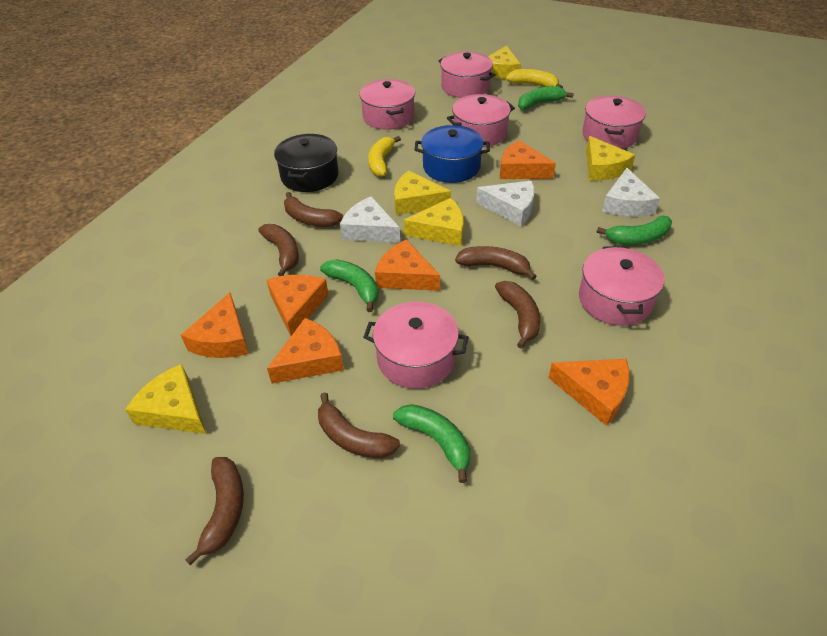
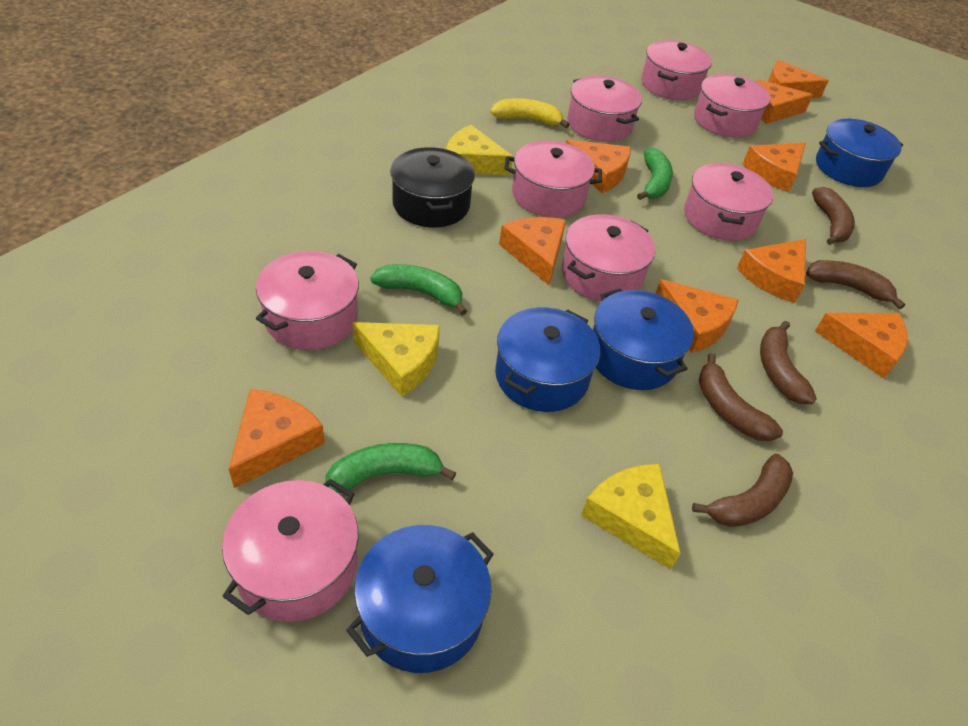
blue pot: [414,125,490,183] = 1 -> [346,525,494,673] [495,307,600,412] [593,289,694,390] [816,119,903,187] = 4
brown banana: [185,457,244,566] [258,224,299,276] [284,192,343,227] [318,392,400,458] [455,246,537,280] [495,281,540,349] = 6 -> [692,454,793,527] [699,353,783,441] [760,321,817,404] [806,260,905,309] [812,187,855,245] = 5
green banana: [320,259,379,312] [393,404,470,483] [518,86,574,110] [597,216,672,245] = 4 -> [325,443,456,493] [370,264,467,315] [637,148,673,200] = 3
orange cheese: [181,292,249,358] [267,275,329,336] [267,318,344,384] [375,239,440,291] [500,140,556,179] [548,359,629,426] = 6 -> [229,389,325,488] [499,217,566,285] [566,140,631,193] [655,279,738,353] [737,239,806,303] [743,143,805,193] [756,79,813,124] [768,60,829,98] [815,313,907,379] = 9
pink pot: [360,79,415,130] [363,302,468,389] [439,52,495,98] [447,94,515,147] [579,246,664,326] [582,96,646,149] = 6 -> [222,479,359,622] [256,251,359,350] [504,140,602,218] [562,214,655,302] [567,76,642,142] [641,40,712,100] [684,163,773,241] [694,74,770,138] = 8
white cheese: [340,196,400,243] [476,181,534,226] [602,168,660,217] = 3 -> none = 0
yellow banana: [368,136,401,177] [506,69,563,88] = 2 -> [490,98,570,128] = 1
yellow cheese: [125,364,206,434] [394,170,451,215] [404,198,464,246] [488,45,521,79] [586,136,635,180] = 5 -> [353,322,440,397] [446,125,513,175] [581,464,681,569] = 3

